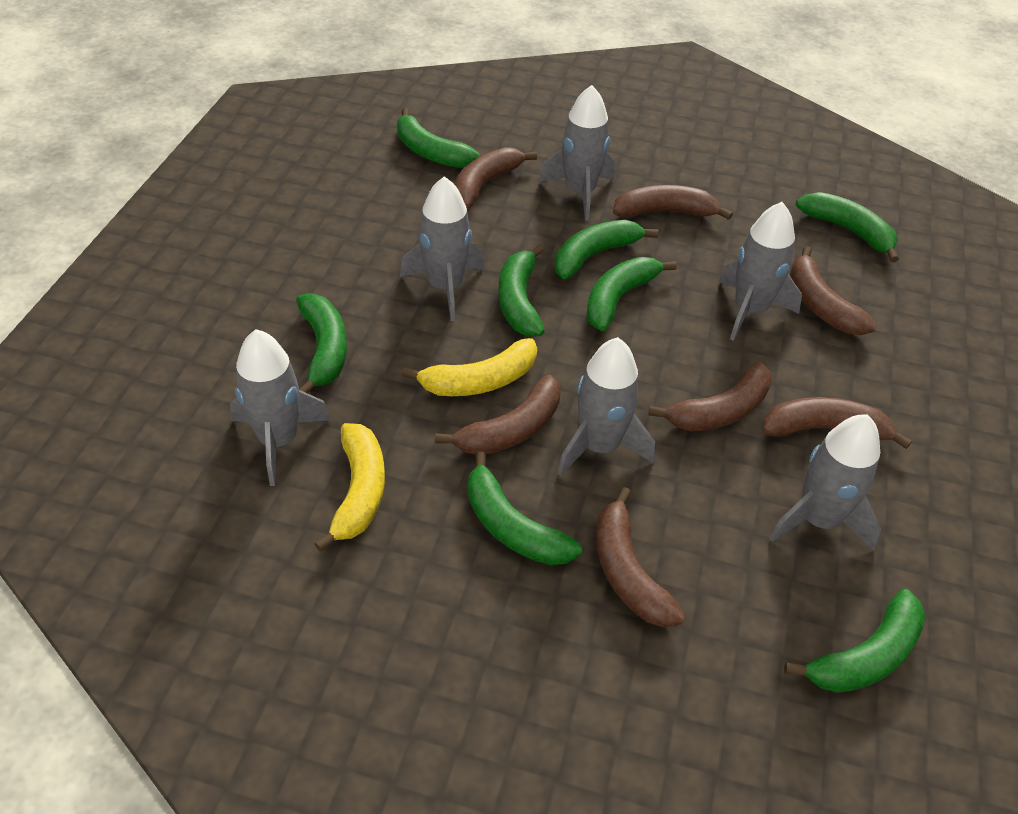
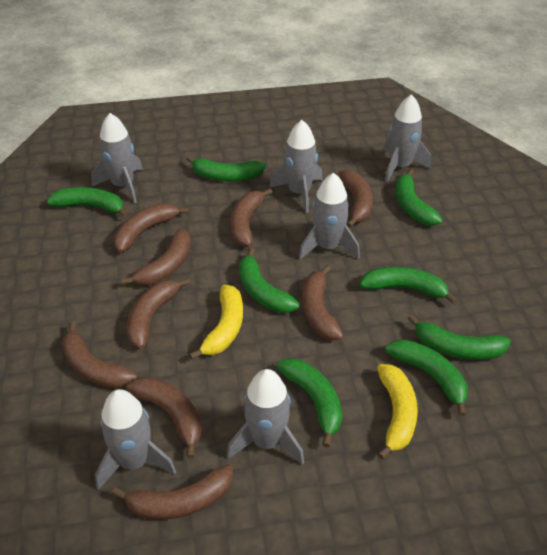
brown banana: [435,375,561,454] [454,147,537,209] [596,487,686,627] [613,185,733,220] [648,362,772,431] [762,397,912,449] [790,246,877,335] = 7 -> [62,321,137,389] [112,465,233,520] [114,204,189,253] [121,229,191,285] [126,377,202,459] [127,278,190,349] [230,188,272,247] [302,265,344,340] [338,169,373,228] = 9

